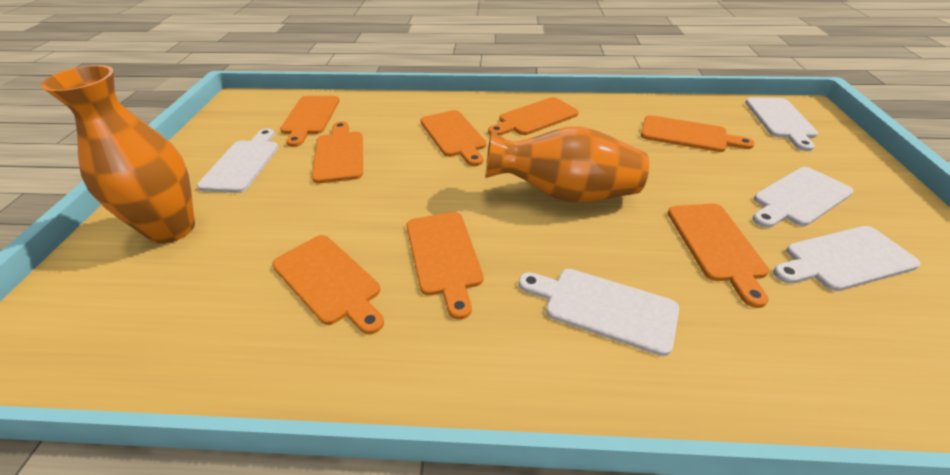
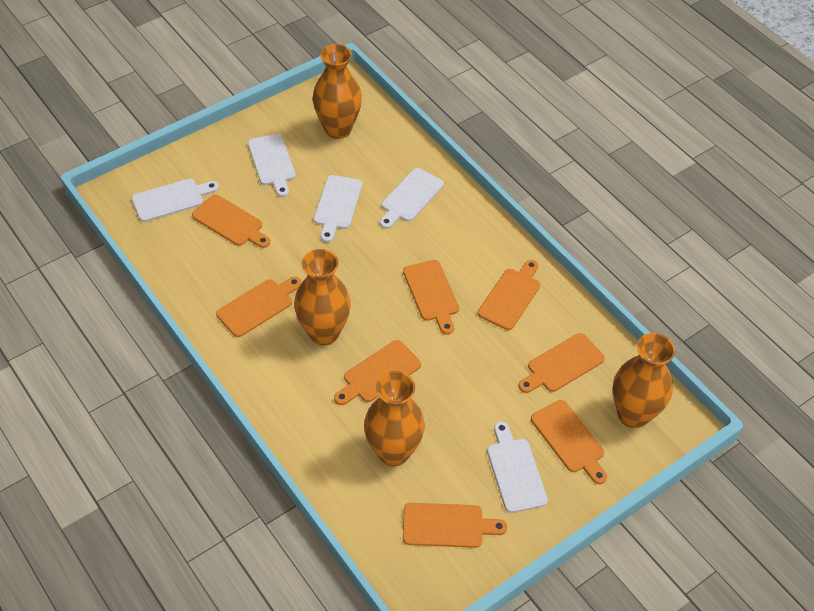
orange vase: [41,65,195,244] [485,126,649,202] = 2 -> [294,249,351,345] [313,44,362,139] [364,371,425,466] [613,333,675,428] = 4

